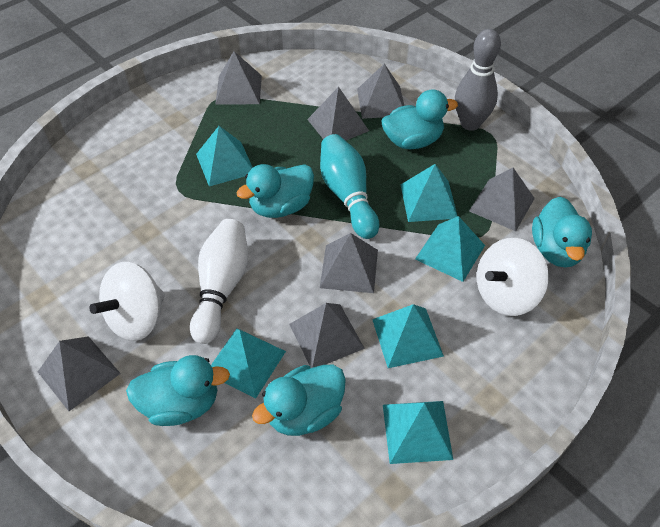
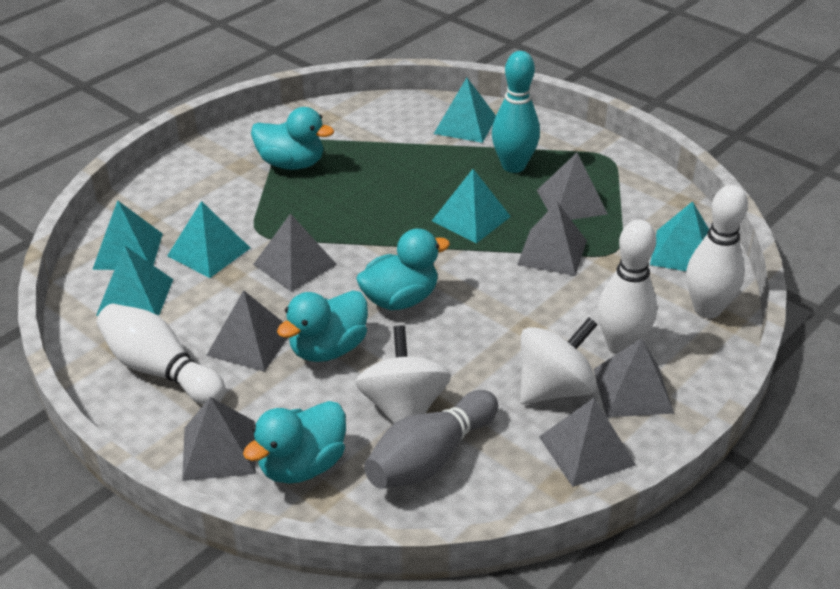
turquoise duck: [126,355,230,426] [237,164,314,218] [252,364,346,436] [381,89,458,149] [532,196,592,268] = 5 -> [243,401,346,484] [251,107,334,170] [277,290,368,362] [356,228,450,310] = 4
white bowling pin: [190,219,248,344] = 1 -> [97,304,226,405] [597,220,657,354] [686,185,748,318] = 3

